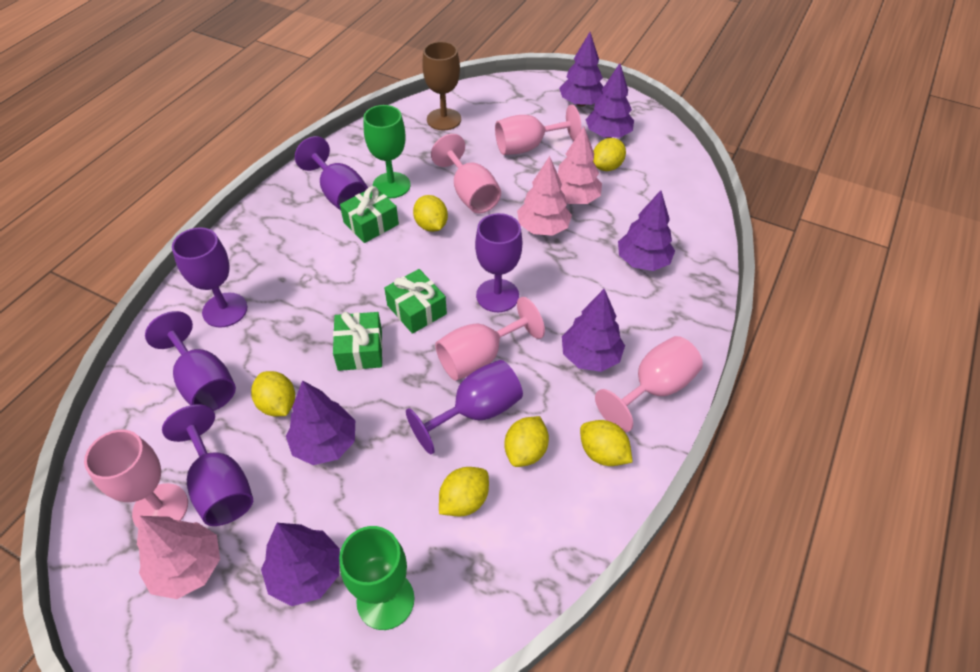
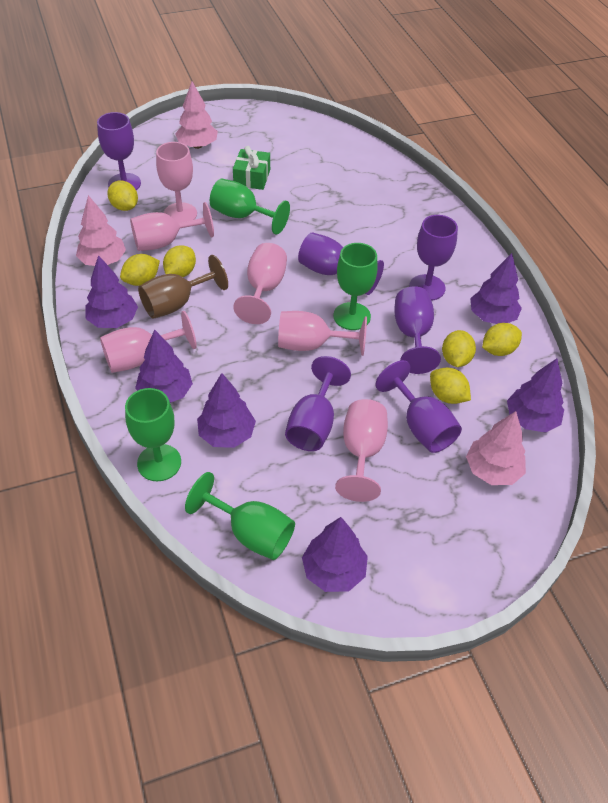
green gift: [333,312,383,371] [340,186,399,243] [384,269,447,334] = 3 -> [233,146,270,190] = 1
green goblet: [339,526,414,630] [364,105,411,198] = 2 -> [125,388,181,482] [185,472,295,560] [210,178,290,235] [333,243,378,330] = 4
pink goblet: [84,430,188,528] [431,134,501,213] [435,297,545,381] [495,105,582,155] [595,336,703,432] = 5 -> [100,311,197,373] [130,202,214,251] [156,142,197,223] [233,243,287,324] [278,311,367,356] [335,399,388,502] = 6

